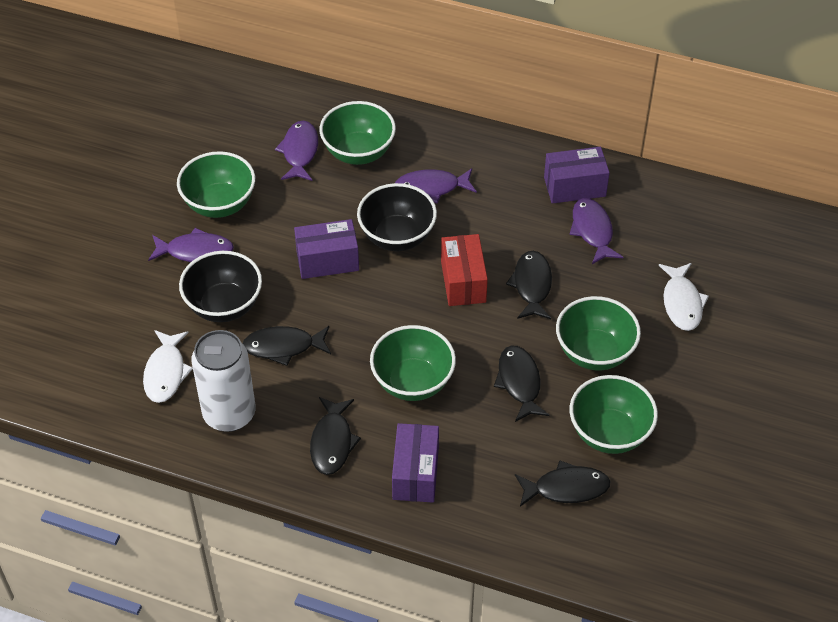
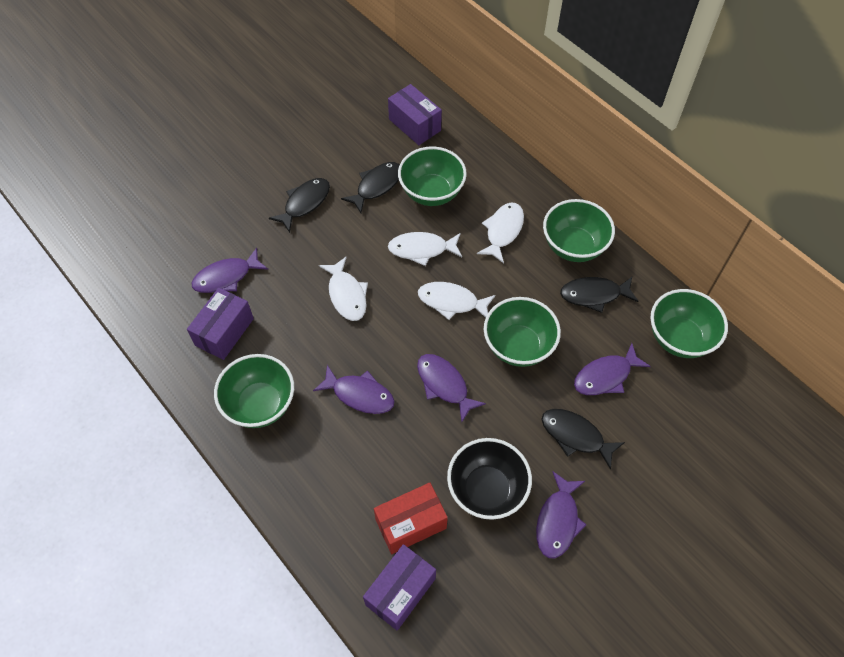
black bowl: [179,251,262,322] [357,183,437,251] = 2 -> [447,438,532,520] = 1
black fish: [243,326,331,366] [310,397,361,475] [494,345,550,422] [506,251,552,319] [515,460,611,507] = 5 -> [269,178,330,233] [341,162,400,213] [542,409,625,470] [560,277,639,313] = 4
purple fish: [148,228,234,262] [275,121,318,181] [395,168,477,204] [570,198,623,264] = 4 -> [192,248,268,293] [313,365,395,414] [417,354,486,422] [536,471,586,558] [574,343,651,395] = 5
white can: [192,330,256,432] = 1 -> none = 0
white fish: [143,330,193,403] [659,263,709,331] = 2 -> [319,257,368,321] [388,232,462,266] [418,282,495,320] [477,202,524,263] = 4

